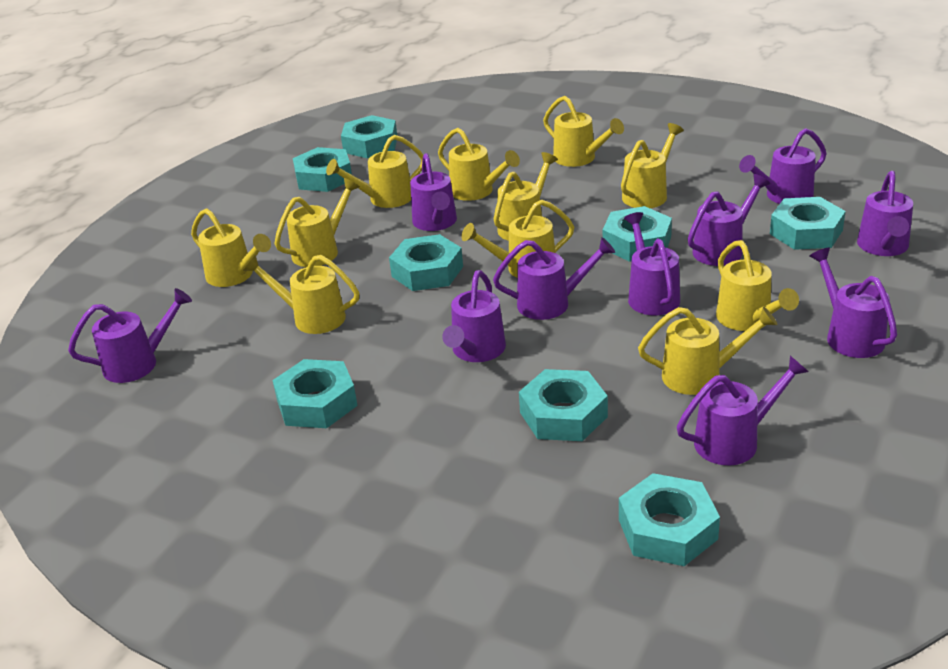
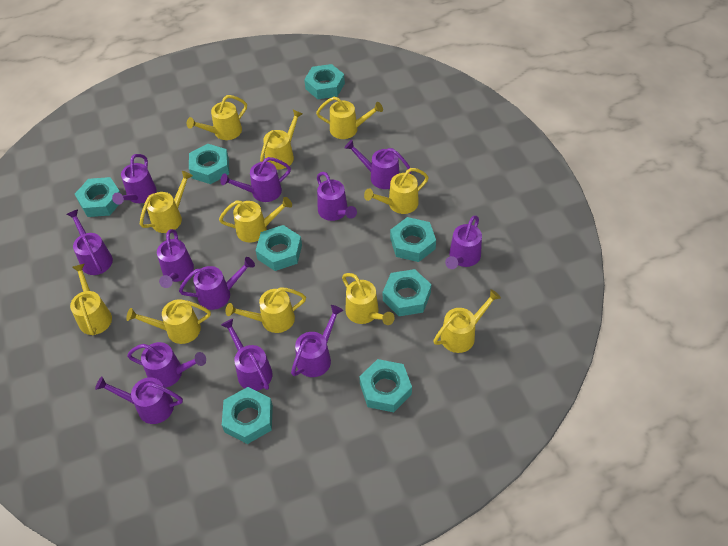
purple watering can: [68,288,192,383] [410,153,457,231] [442,270,506,362] [493,237,615,320] [624,212,680,315] [677,356,809,465] [688,174,770,266] [739,128,827,204] [810,247,897,358] [857,171,913,256] = 10 -> [66,209,113,275] [95,377,183,424] [112,154,157,205] [127,342,206,388] [157,229,194,288] [179,257,255,310] [221,157,291,202] [221,319,273,391] [291,305,343,377] [317,172,357,221] [345,140,411,189] [445,215,482,269] = 12

